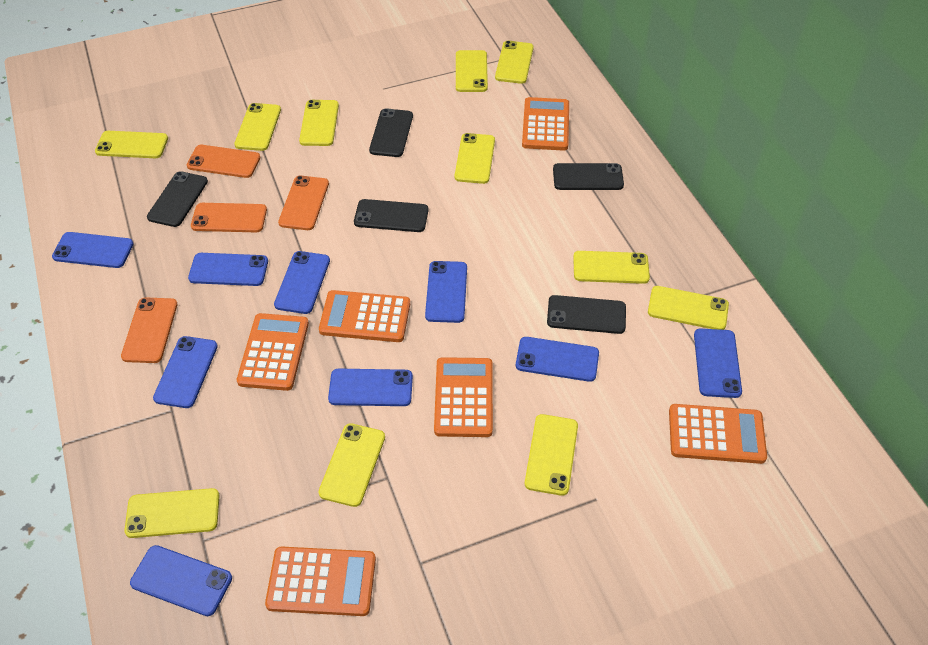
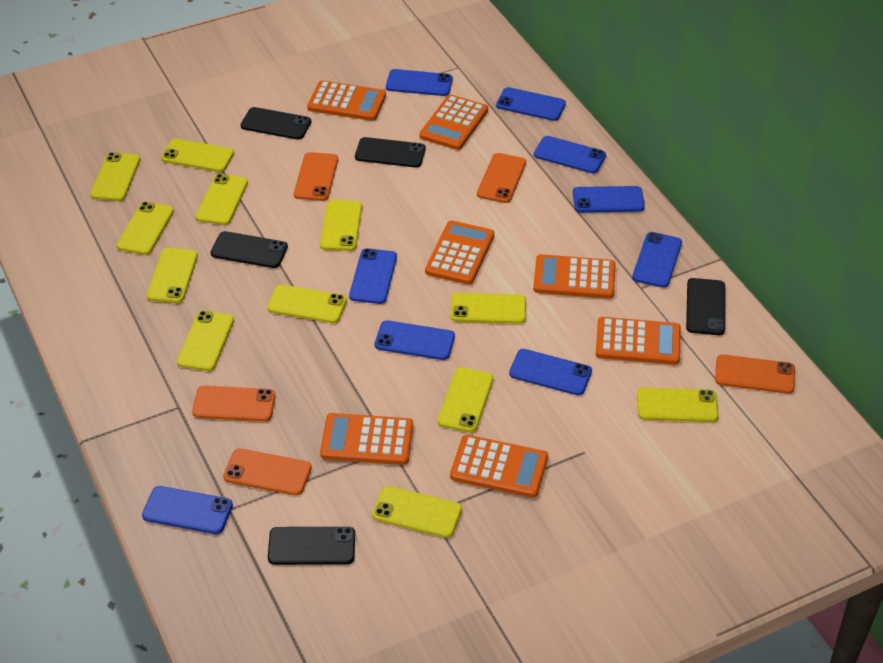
orange calculator: [237,313,309,391] [265,546,376,616] [319,290,410,342] [434,357,493,437] [522,97,569,151] [669,404,767,464] = 6 -> [307,80,386,121] [320,413,413,465] [419,95,488,150] [425,221,494,285] [450,435,548,498] [533,254,616,299] [596,317,681,365] = 7
orange phone: [121,298,177,363] [187,145,260,178] [191,203,267,232] [278,175,329,230] = 4 -> [192,386,276,422] [223,448,312,496] [294,152,338,201] [477,153,526,203] [715,354,795,394] = 5
yellow phone: [95,131,168,158] [124,488,219,538] [234,103,281,151] [299,100,339,146] [318,423,385,507] [455,133,495,184] [456,50,488,92] [495,41,534,84] [525,414,578,496] [573,251,650,284] [648,286,729,330] = 11 -> [90,152,140,201] [117,202,174,255] [146,248,198,303] [161,139,234,172] [177,311,234,371] [196,174,248,225] [267,284,347,323] [320,200,362,251] [372,486,462,538] [437,367,494,433] [451,293,526,324] [637,387,719,422] = 12

